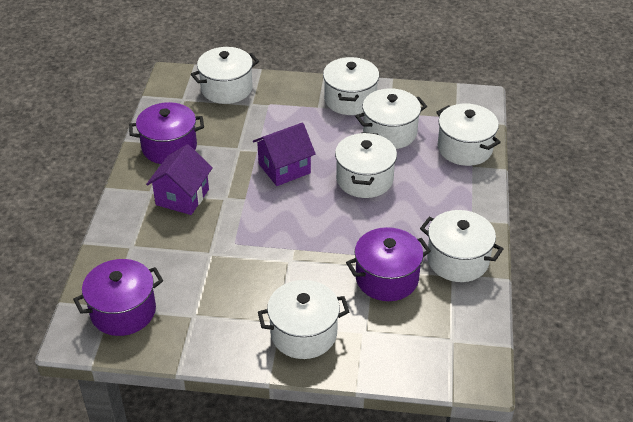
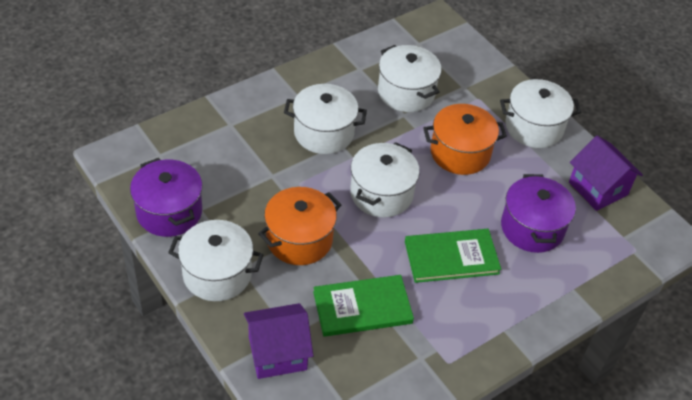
green book: none = 0 -> [313,275,414,337] [405,229,501,283] = 2
orange pot: none = 0 -> [258,187,341,265] [423,104,507,175] = 2
purple pot: [73,259,163,336] [129,102,204,164] [346,227,431,301] = 3 -> [130,158,203,237] [501,174,576,253] = 2
white pot: [191,47,259,104] [258,280,349,359] [323,57,379,115] [335,132,397,198] [355,88,427,149] [420,210,504,282] [436,104,501,166] = 7 -> [168,220,264,301] [284,84,367,154] [350,142,420,217] [378,45,442,112] [500,79,581,148] = 5

